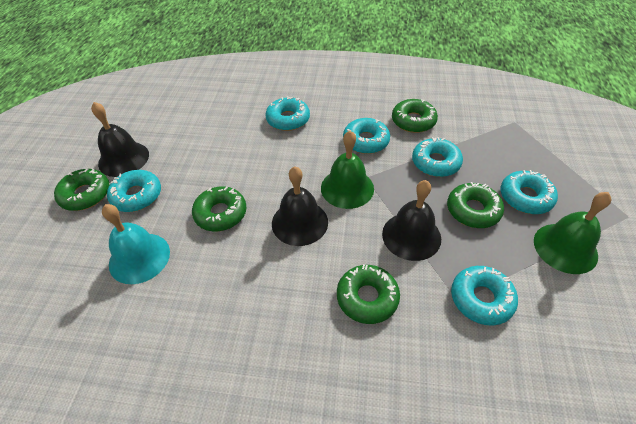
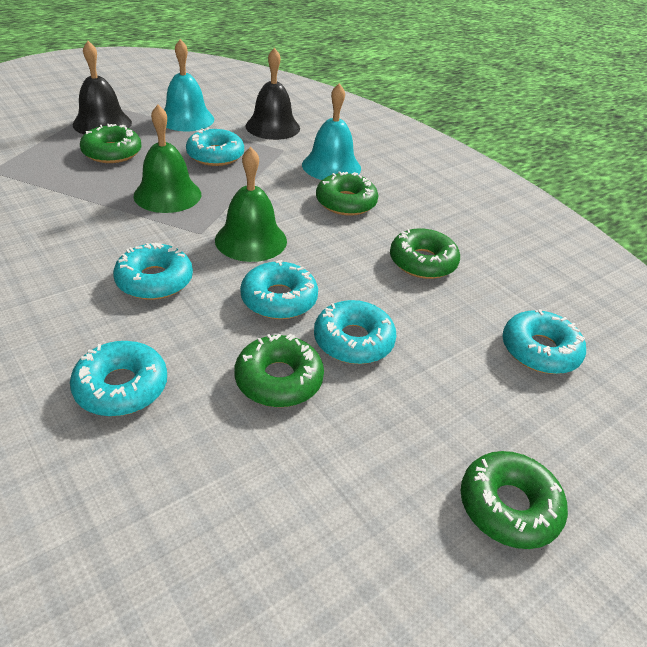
black bell: [91,102,149,177] [272,166,328,246] [382,180,441,261] = 3 -> [73,41,132,134] [246,48,300,140] = 2
turquoise bell: [102,204,170,284] = 1 -> [164,39,214,131] [302,83,361,180] = 2

